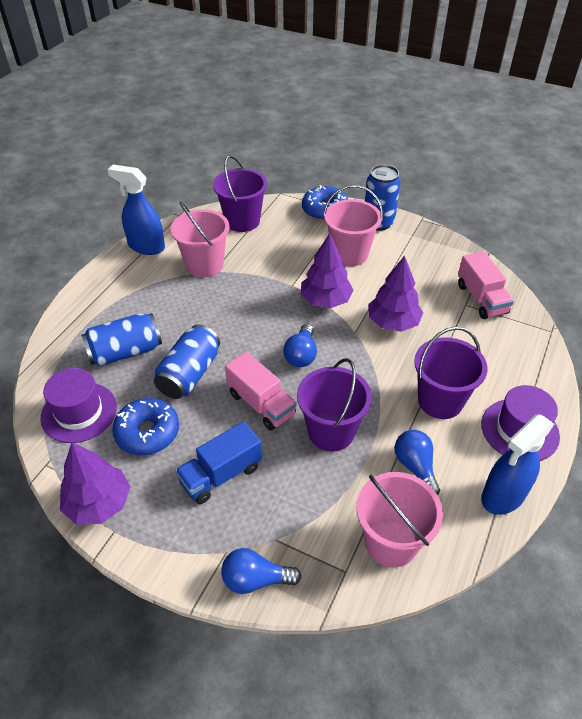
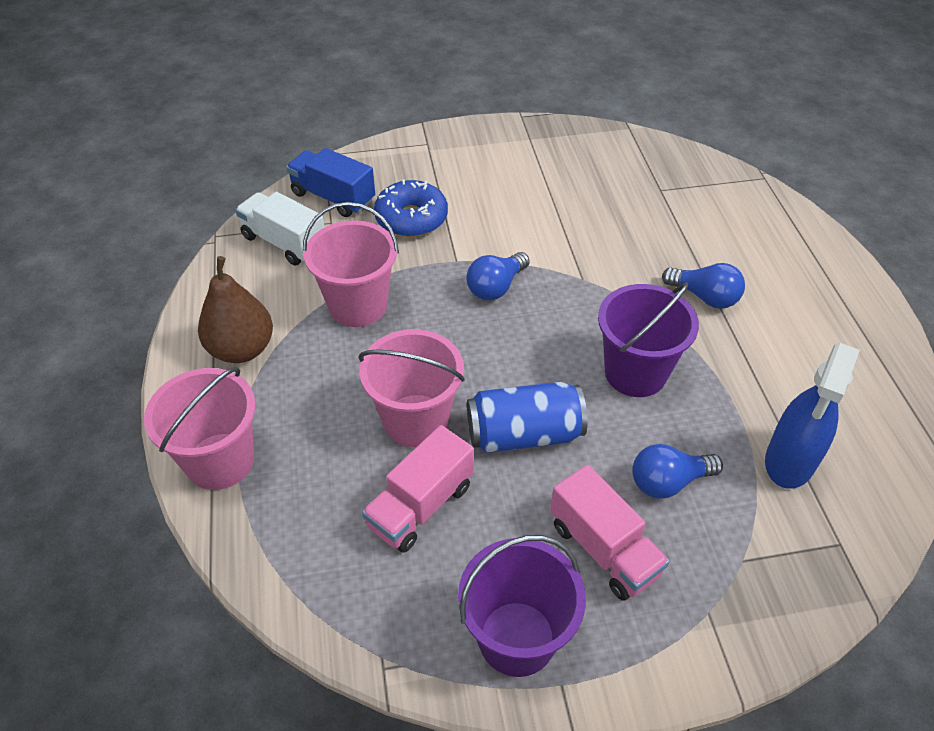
blue can: [81,313,162,366] [154,324,220,399] [365,165,401,231] = 3 -> [467,382,587,453] = 1
blue donut: [112,398,179,455] [302,185,348,221] = 2 -> [374,180,448,237] = 1
blue spray bottle: [107,164,165,255] [481,414,554,515] = 2 -> [765,343,860,489] = 1
brown pear: none = 0 -> [198,256,273,363] = 1
purple bucket: [213,155,267,232] [297,358,372,452] [414,327,487,419] = 3 -> [458,535,586,677] [598,282,699,397] = 2
purple hat: [40,368,117,443] [481,385,560,461] = 2 -> none = 0
purple tree: [60,442,130,525] [301,233,354,308] [369,256,423,332] = 3 -> none = 0
white truck: none = 0 -> [235,192,325,266] = 1

